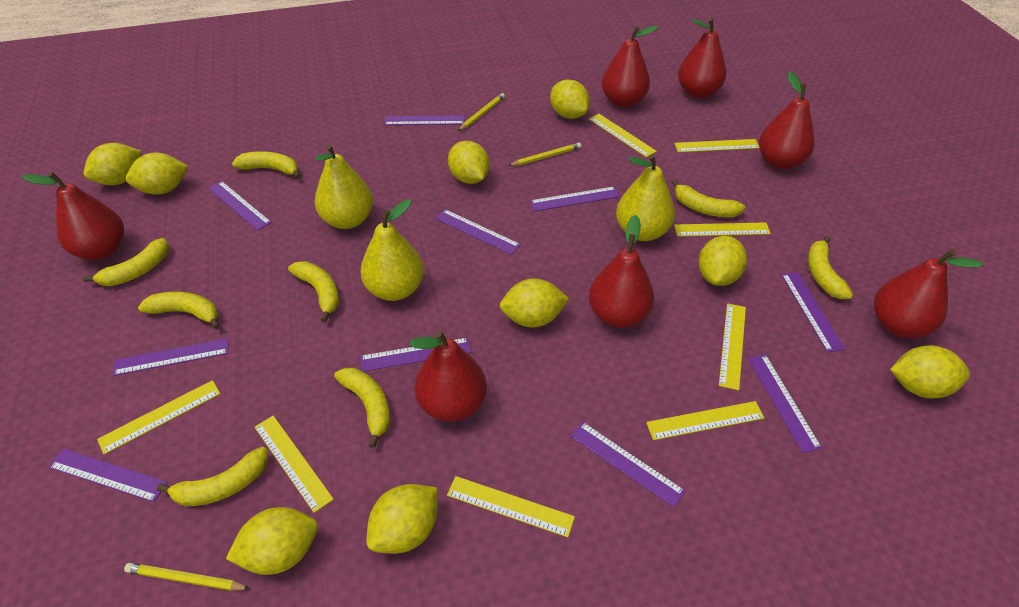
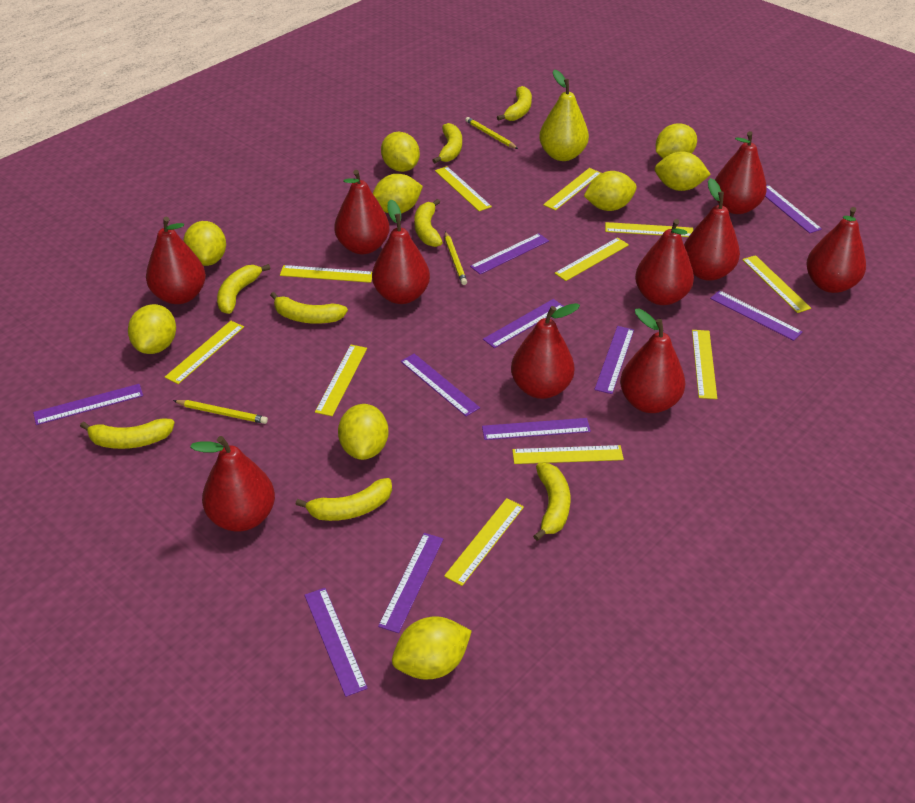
red pear: [22,172,124,260] [409,331,487,422] [589,215,654,328] [602,26,658,107] [678,18,727,98] [759,72,815,169] [874,249,983,338] = 7 -> [146,217,206,304] [190,436,275,531] [334,170,389,254] [372,200,430,304] [511,303,580,399] [620,309,685,413] [635,219,694,305] [684,178,740,281] [715,131,767,214] [806,207,866,293] = 10
yellow pear: [315,144,373,229] [360,199,424,301] [616,154,675,241] = 3 -> [539,70,589,161] = 1
yellow ruler: [97,380,220,454] [255,416,334,513] [447,476,575,537] [589,114,657,157] [646,401,764,440] [674,222,771,237] [675,139,760,152] [719,303,746,390] = 8 -> [165,321,244,384] [280,265,372,283] [315,345,367,416] [435,166,492,211] [444,498,524,586] [512,445,624,464] [543,168,601,211] [555,237,629,281] [605,222,693,237] [692,330,717,399] [742,255,811,313] = 11

